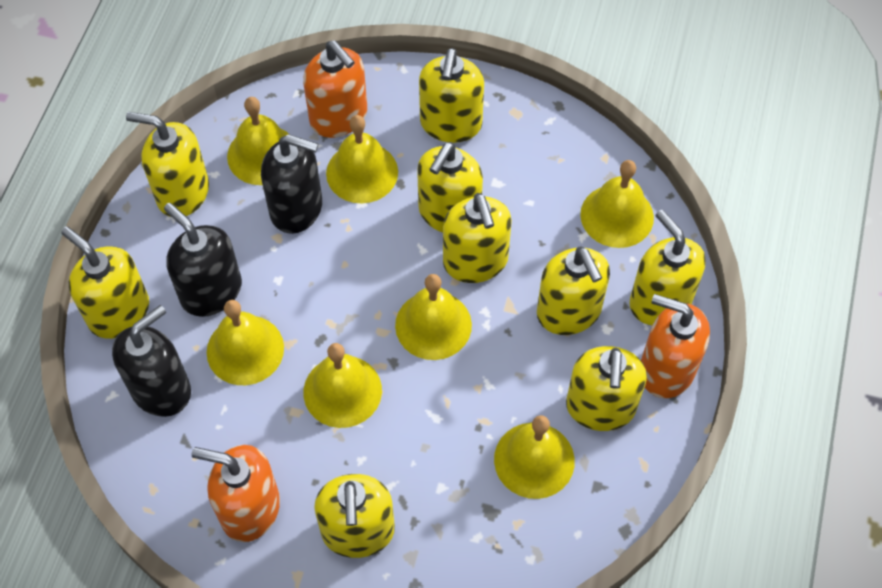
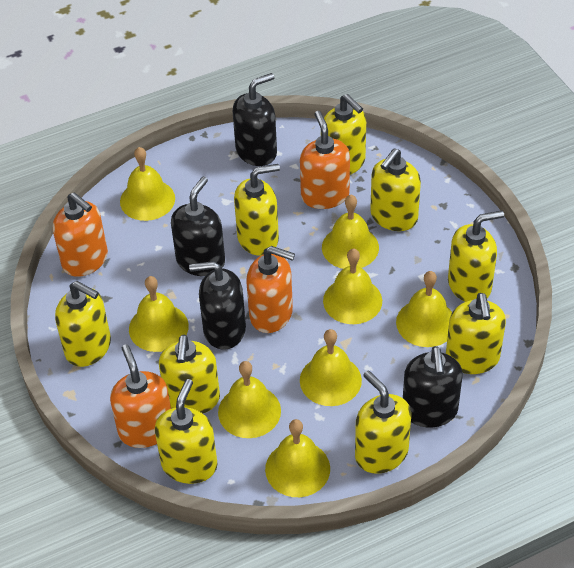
black soap dispenser: [112,305,191,417] [164,203,242,317] [261,134,322,234] = 3 -> [171,177,225,276] [189,261,246,350] [233,73,277,166] [403,346,462,428] = 4
orange soap dispenser: [192,445,280,542] [303,40,367,138] [641,294,710,398] = 3 -> [53,193,108,277] [110,345,171,448] [246,246,295,333] [300,111,350,209] = 4
yellow bell: [207,300,284,385] [227,97,290,185] [303,343,382,428] [326,115,398,203] [395,274,472,360] [494,415,575,499] [580,160,654,248] = 7 -> [120,147,175,221] [129,276,189,352] [218,361,281,438] [265,419,330,497] [300,329,362,406] [322,195,379,269] [323,249,382,324] [396,271,452,347] = 8

